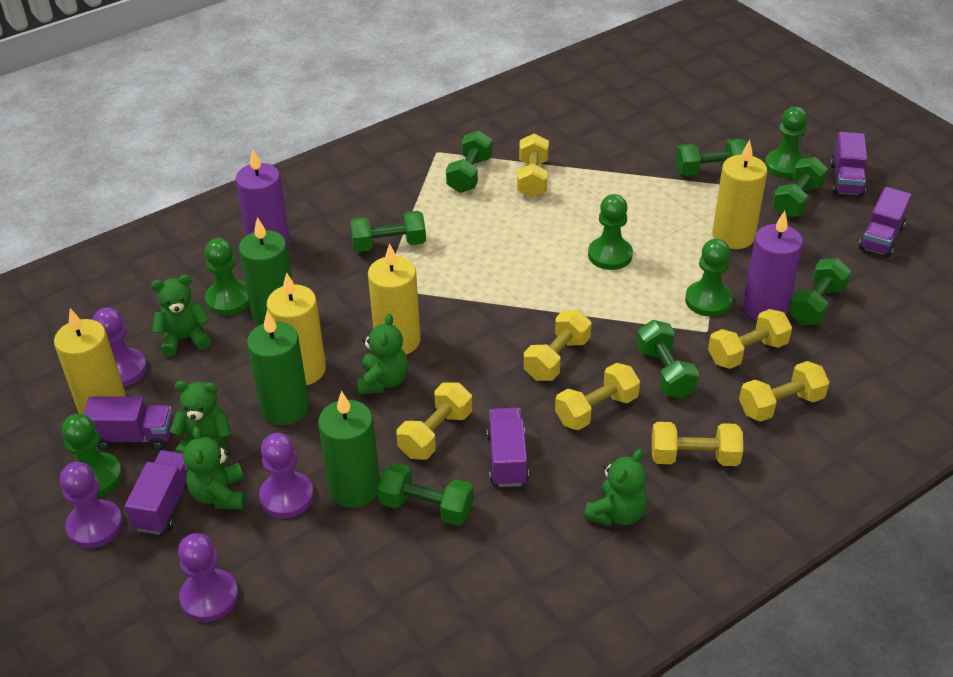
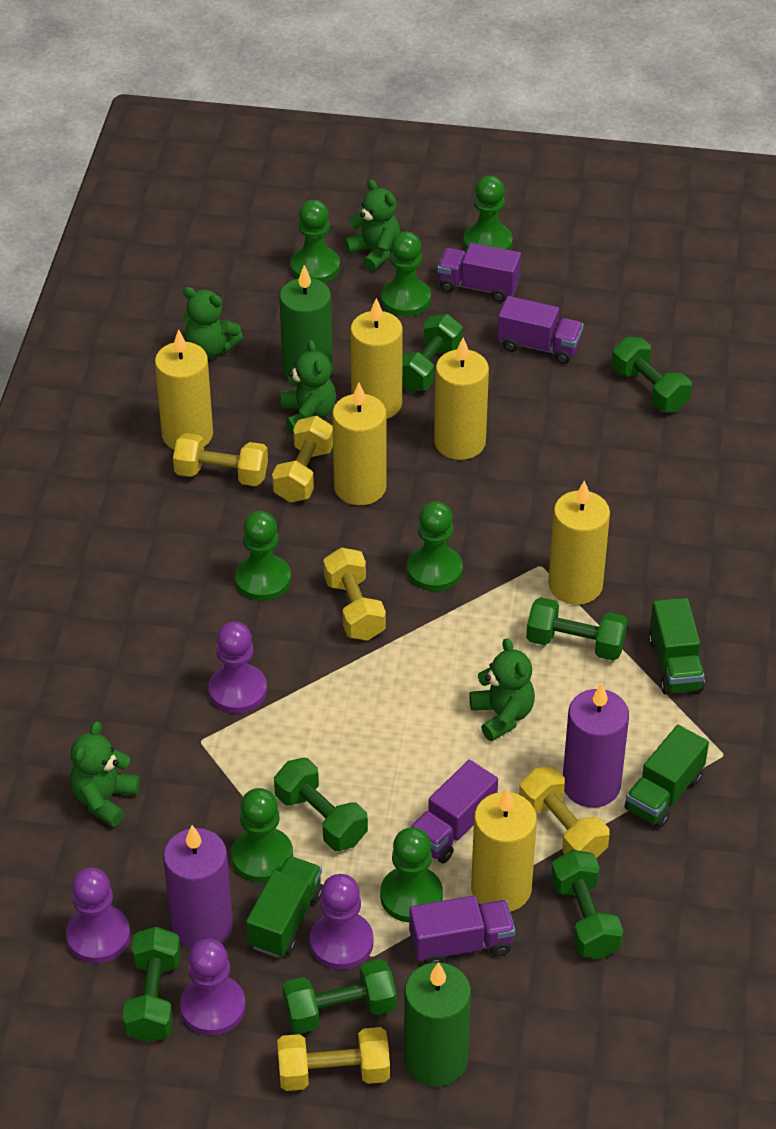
green candle: [239,217,292,325] [247,311,309,425] [318,391,380,508] = 3 -> [279,265,333,379] [404,962,471,1087] = 2
green pawn: [62,414,122,497] [205,238,249,315] [588,194,633,270] [685,239,733,317] [765,106,808,178] = 5 -> [231,788,293,883] [235,511,291,601] [290,200,340,283] [380,827,443,922] [381,232,431,316] [407,501,463,591] [463,176,513,251] = 7
green truck: none = 0 -> [246,856,323,958] [624,725,709,828] [648,598,705,695] = 3
purple truck: [83,396,173,450] [124,450,188,535] [487,408,529,487] [830,132,867,197] [859,187,912,257] = 5 -> [409,760,498,864] [409,895,515,964] [437,243,521,302] [497,296,584,364] = 4
yellow candle: [54,308,126,414] [267,273,326,385] [368,243,421,355] [712,140,767,249] = 4 -> [155,329,213,450] [332,383,387,505] [350,298,403,419] [434,337,489,460] [471,788,537,912] [548,480,610,605] = 6
yellow dumbbell: [396,382,472,460] [517,133,549,198] [524,310,591,381] [555,363,640,430] [652,422,743,466] [708,309,792,369] [739,361,830,422] = 7 -> [173,433,268,486] [272,416,333,502] [277,1027,390,1091] [323,547,386,640] [519,766,609,858] = 5

